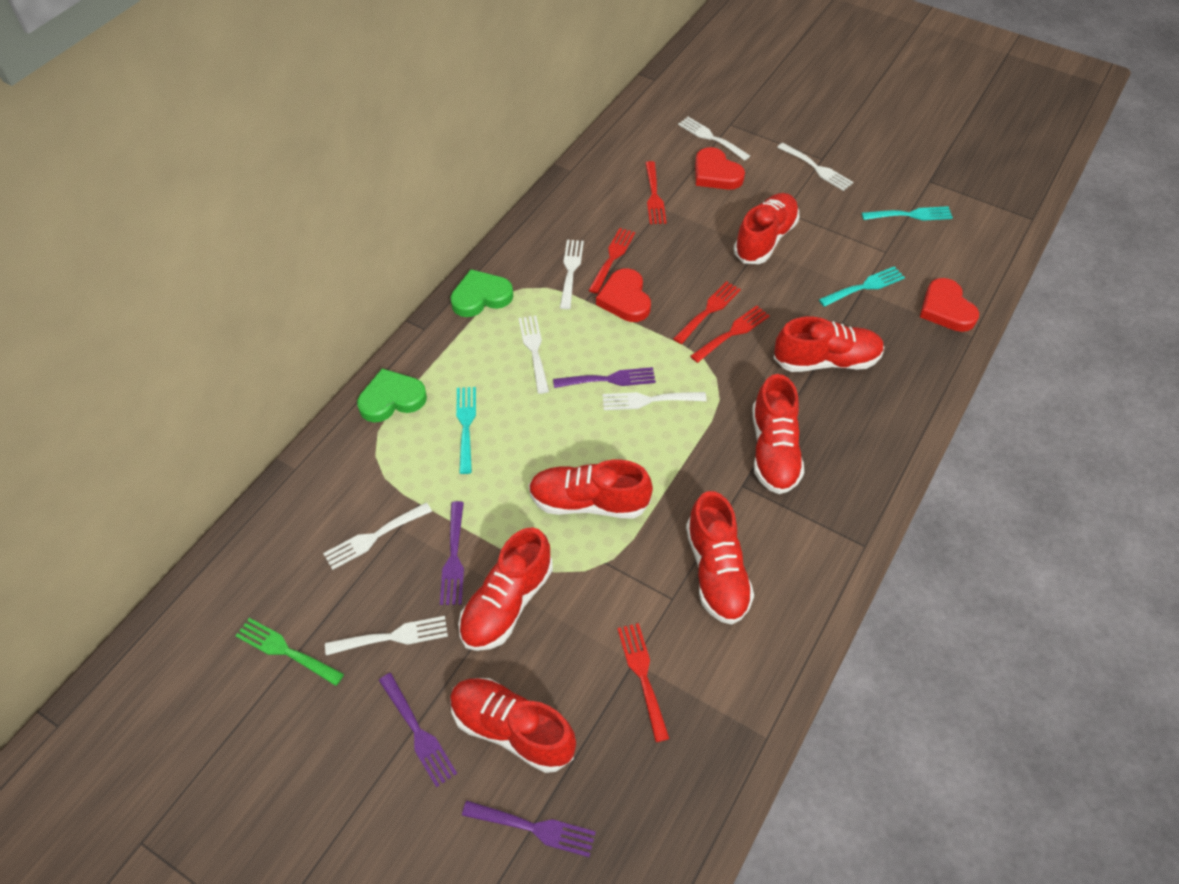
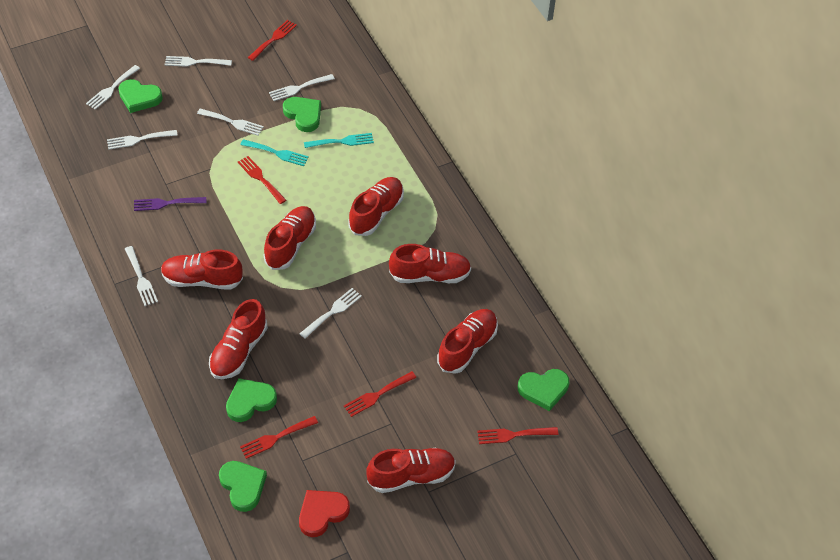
green fork: [236,618,344,686] = 1 -> none = 0
green heart: [357,368,427,422] [450,269,513,317] = 2 -> [118,79,163,113] [219,461,267,512] [226,378,277,422] [283,97,321,132] [518,369,569,411] = 5
purple fork: [379,673,457,787] [440,501,464,605] [462,801,596,857] [553,367,656,388] = 4 -> [134,197,206,211] = 1
red heart: [596,268,651,322] [695,147,745,190] [920,278,979,332] = 3 -> [299,490,350,537] = 1
turquoise fork: [456,387,476,474] [819,266,905,307] [862,206,953,221] = 3 -> [240,139,309,166] [304,133,374,148] = 2

